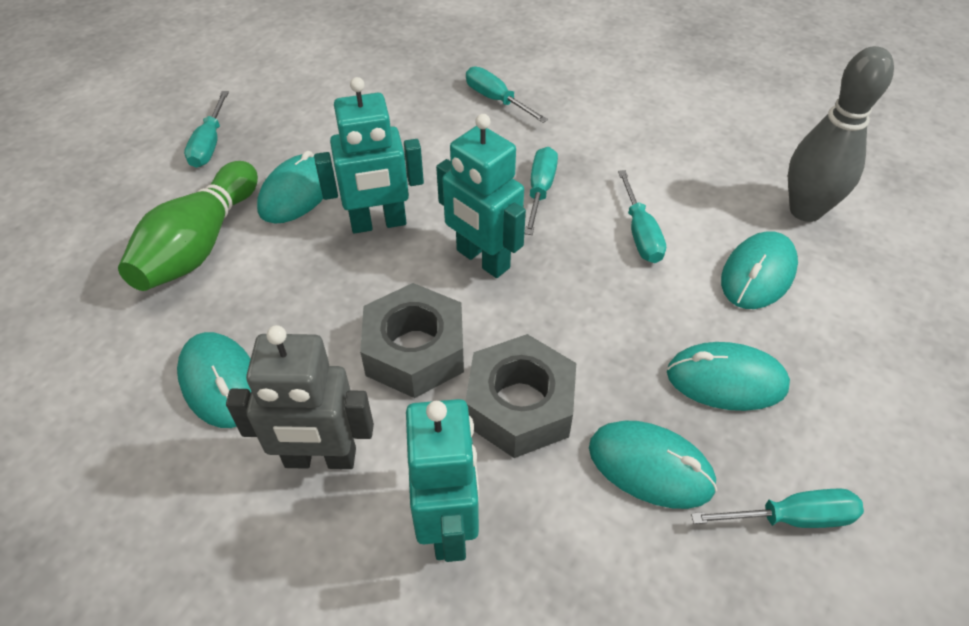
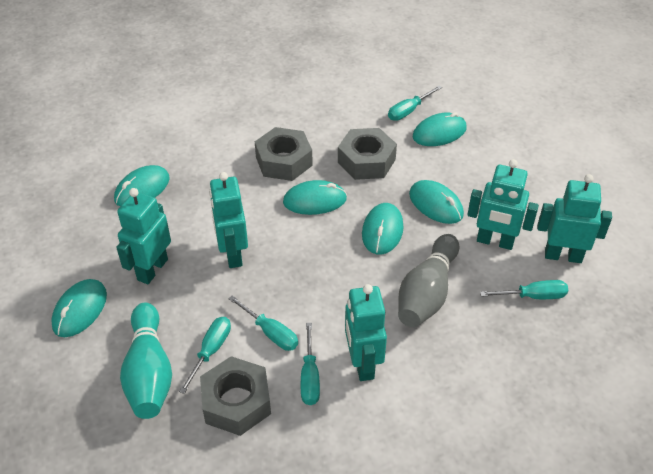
green bowling pin: [118,161,258,291] = 1 -> none = 0
grey nut: [360,283,464,398] [465,334,576,458] = 2 -> [200,356,271,436] [255,127,313,181] [338,128,397,180] = 3
grey robot: [226,325,374,469] = 1 -> none = 0
turquoise bowling pin: none = 0 -> [120,302,172,419] = 1
turquoise mouse: [177,332,251,428] [257,151,334,223] [589,421,717,509] [667,342,790,411] [721,231,798,309] = 5 -> [51,279,107,337] [114,165,170,206] [283,180,347,215] [362,203,404,255] [409,180,464,224] [413,112,466,146] = 6
turquoise robot: [314,77,424,234] [406,399,479,562] [436,114,526,278] = 3 -> [116,188,171,284] [209,172,248,268] [345,284,387,381] [467,159,539,250] [538,174,612,263] = 5

